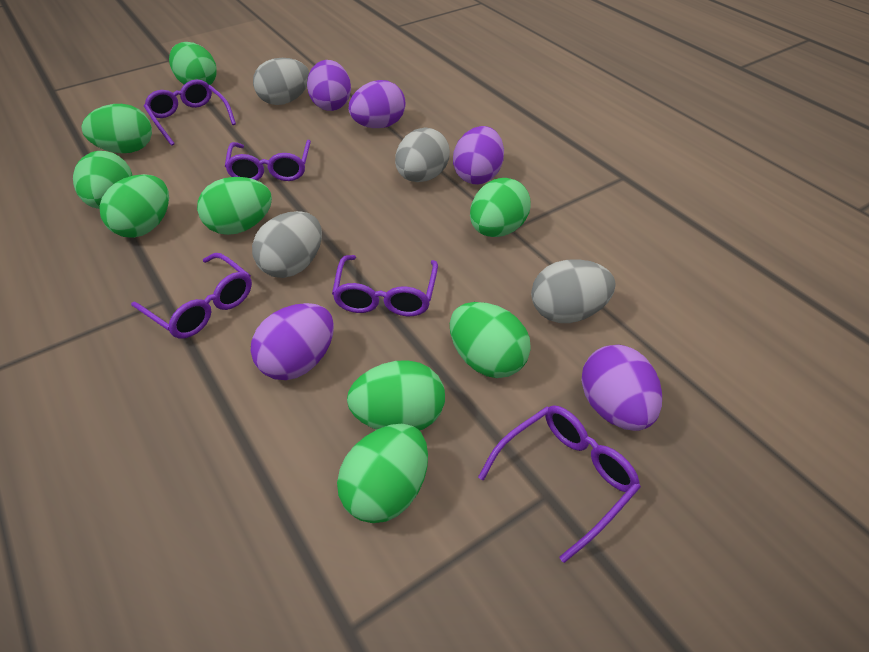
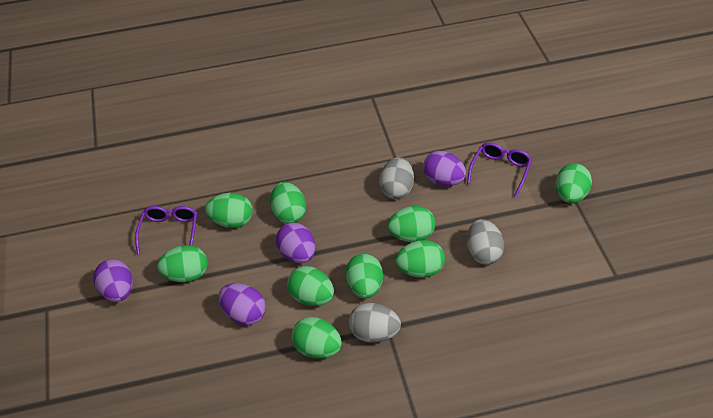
grey egg: [252,211,322,278] [253,58,309,105] [395,127,450,182] [531,259,615,323] = 4 -> [348,303,401,343] [379,157,414,199] [466,219,504,265] = 3
purple egg: [251,303,334,380] [307,60,351,111] [349,80,406,128] [453,126,504,185] [581,345,662,431] = 5 -> [94,259,133,302] [218,283,266,325] [276,223,316,263] [423,151,466,186] = 4
purple glasses: [131,253,252,339] [144,79,236,146] [225,140,311,181] [332,255,438,316] [478,405,641,563] = 5 -> [135,206,197,255] [467,142,532,197] = 2

